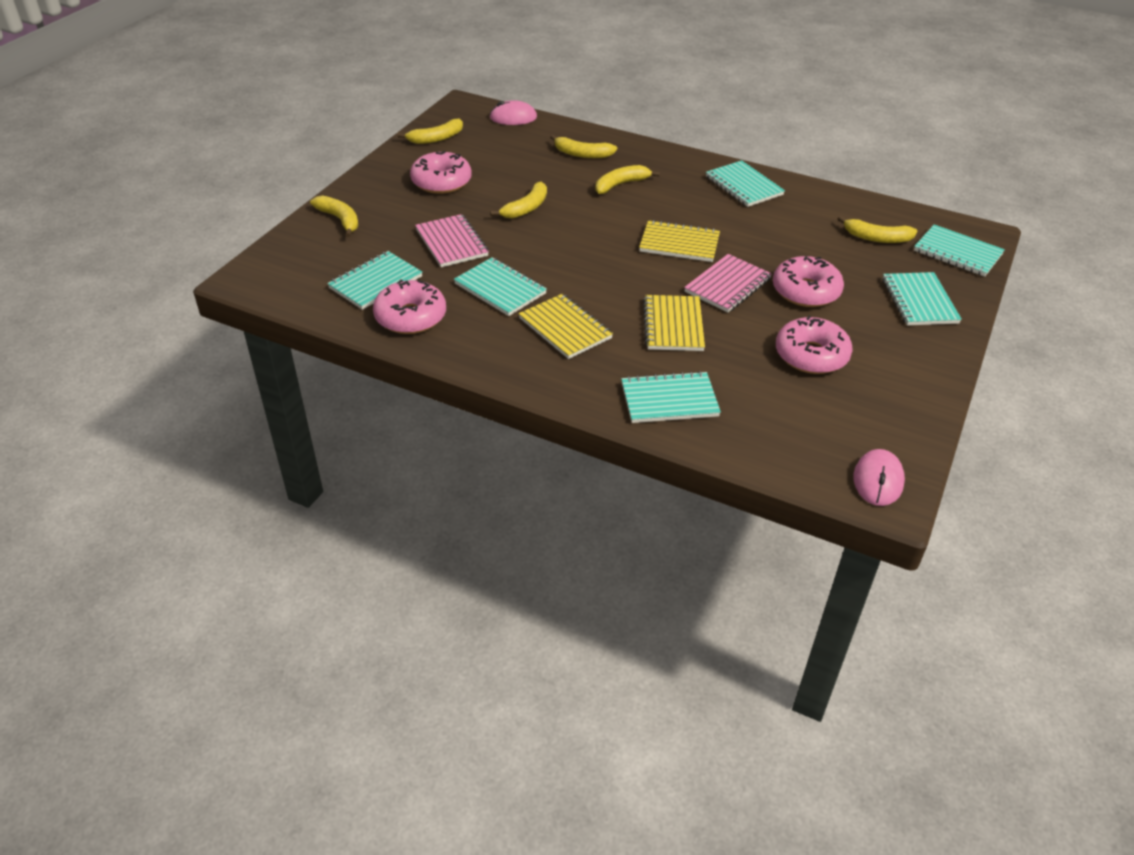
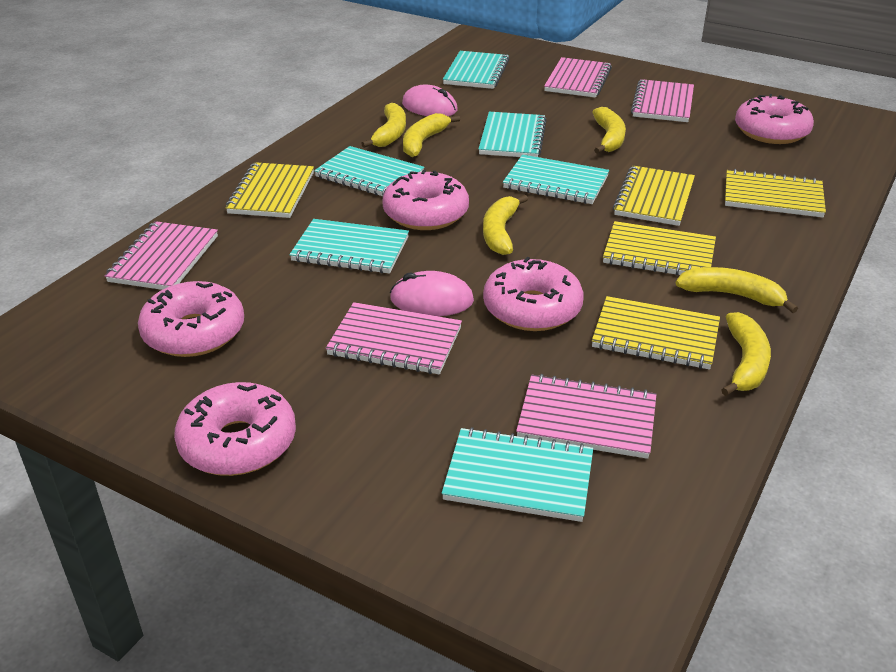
pink donut: [373,280,446,334] [410,151,472,194] [773,256,844,307] [776,316,853,374] = 4 -> [138,281,244,357] [174,382,296,476] [382,169,469,230] [483,257,584,331] [735,94,814,144] = 5
pink notebook: [415,214,489,267] [684,254,772,312] = 2 -> [105,221,218,290] [326,302,462,374] [516,374,656,459] [544,57,612,98] [631,79,694,122] = 5
yellow notebook: [519,294,613,359] [639,220,720,262] [643,295,705,351] = 3 -> [226,162,314,218] [592,296,720,369] [603,221,716,275] [613,166,695,226] [725,169,826,217] = 5

